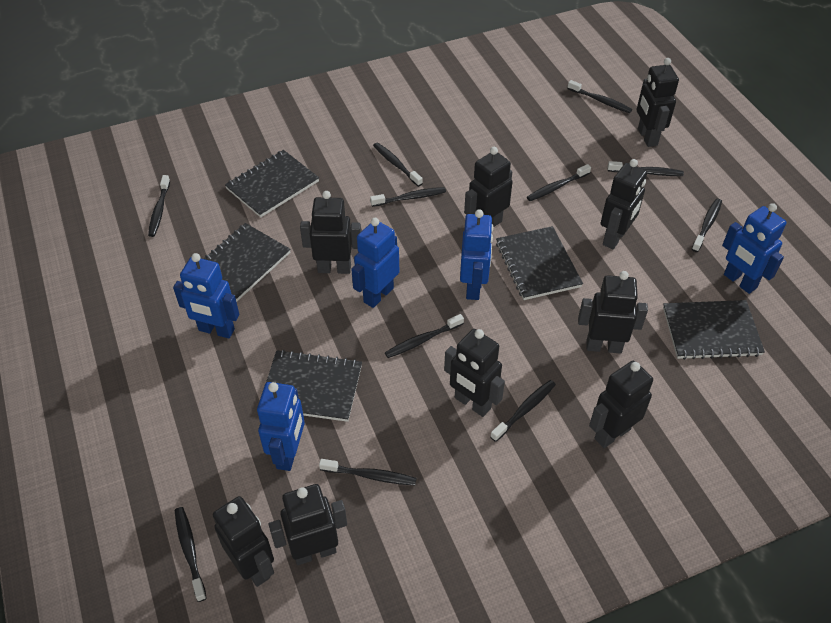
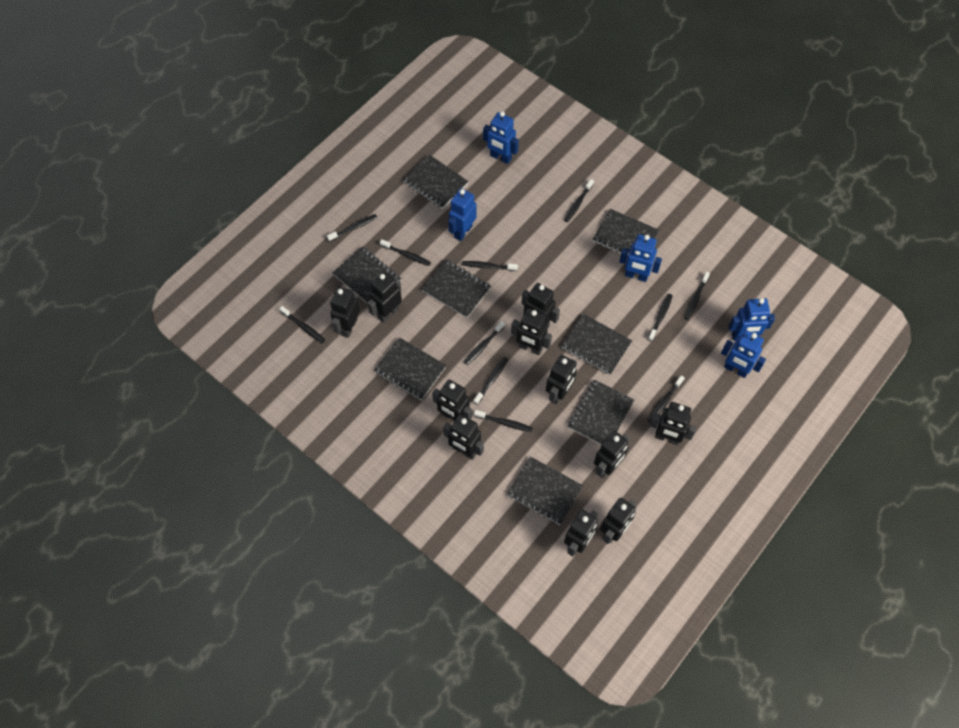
black notebook: [204,223,291,302] [225,150,319,218] [266,350,362,422] [496,226,583,300] [663,300,765,360] = 5 -> [332,246,401,303] [374,337,447,400] [402,154,469,209] [422,259,491,318] [507,456,583,525] [561,314,632,375] [568,379,635,445] [593,209,659,257] = 8
black robot: [213,496,274,587] [269,484,347,565] [300,191,361,274] [444,329,505,417] [464,147,513,227] [578,271,648,354] [589,361,653,448] [601,159,647,249] [637,58,679,147] = 9 -> [330,287,360,338] [367,272,402,323] [432,380,472,421] [443,414,484,460] [511,308,552,355] [521,283,560,327] [546,355,577,405] [564,510,598,557] [594,431,630,478] [600,498,636,544] [650,402,697,445] = 11

